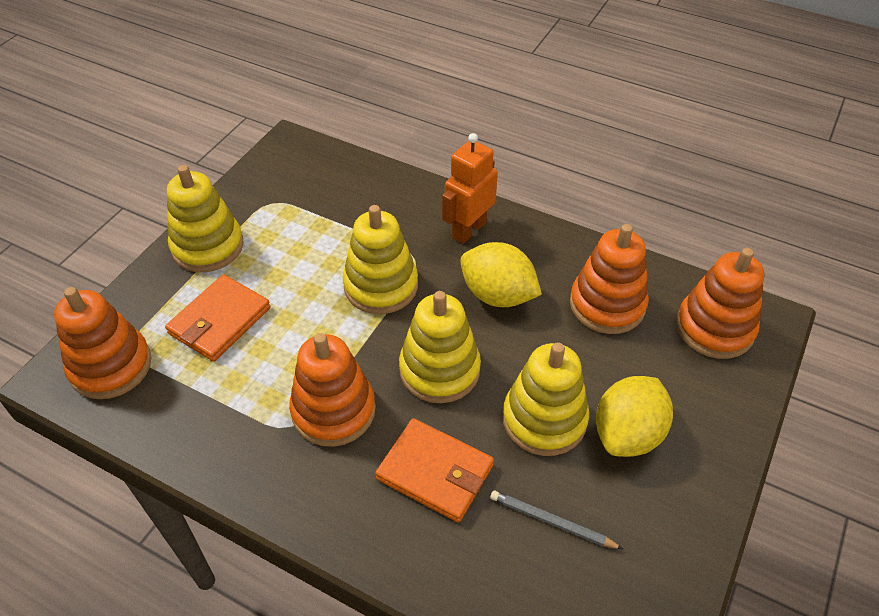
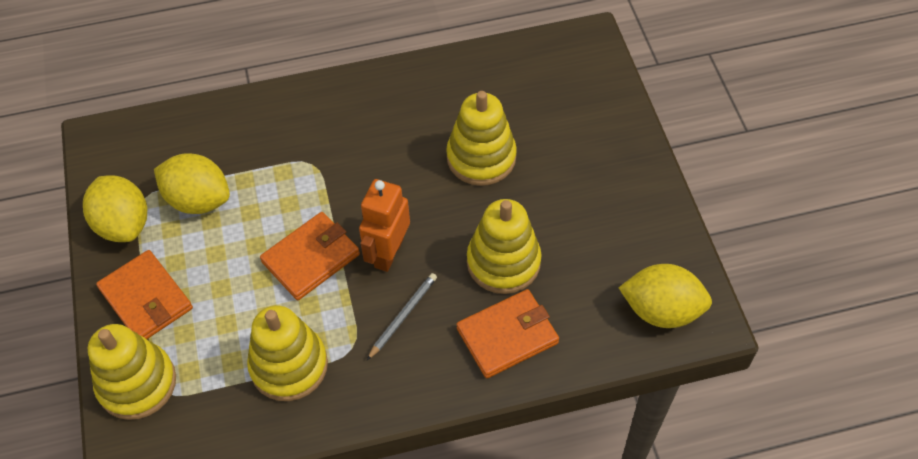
orange stacking toy: [54,287,152,399] [289,333,376,447] [570,224,649,334] [676,248,764,359] = 4 -> none = 0
orange wallet: [165,274,271,362] [375,418,494,523] = 2 -> [96,250,193,339] [260,212,360,300] [456,289,559,378] = 3
yellow lemon: [460,242,542,307] [596,376,673,457] = 2 -> [83,175,147,242] [154,153,230,214] [619,264,712,328] = 3

